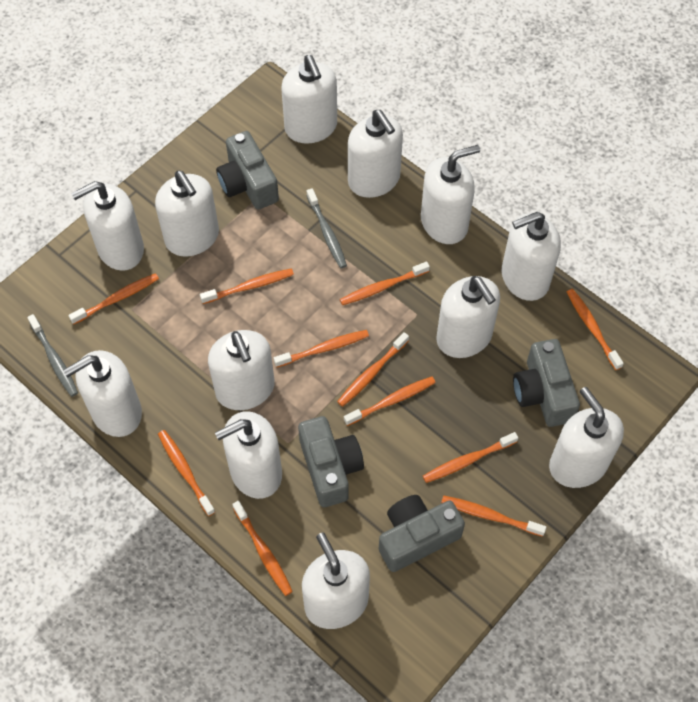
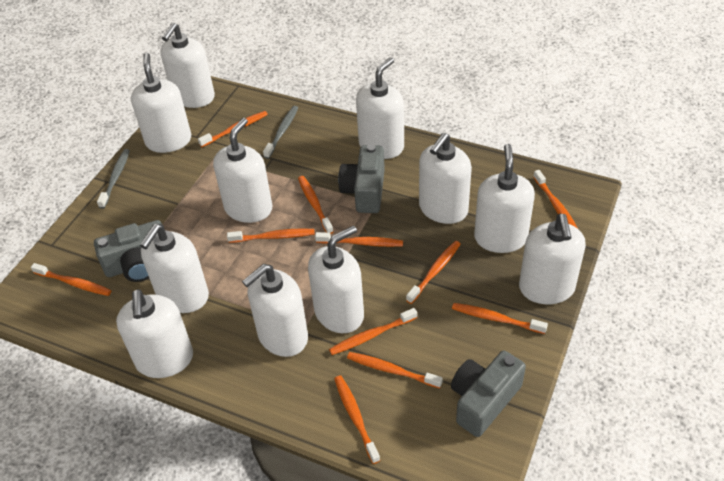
grey camera: [216,131,279,209] [298,416,364,507] [379,495,465,572] [513,339,580,427] = 4 -> [94,220,162,282] [338,144,385,213] [451,351,526,437] = 3
white soap dispenser: [63,350,142,437] [71,181,144,271] [155,171,219,257] [208,330,275,410] [215,411,282,499] [281,55,337,144] [302,532,370,629] [348,110,403,198] [421,145,480,244] [436,276,500,358] [502,212,561,301] [549,387,624,488] = 12 -> [116,289,193,378] [131,53,191,153] [140,224,209,313] [160,23,215,108] [213,118,272,223] [242,264,308,357] [308,226,364,333] [356,57,404,159] [419,133,472,224] [474,144,535,253] [519,214,586,304] = 11

